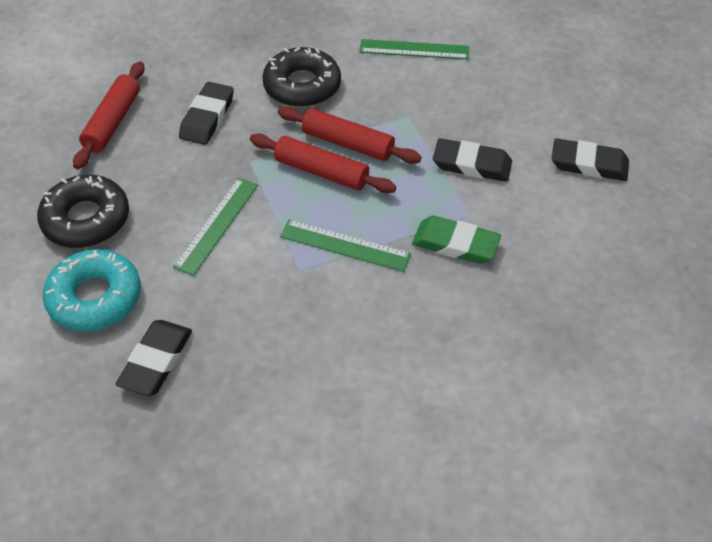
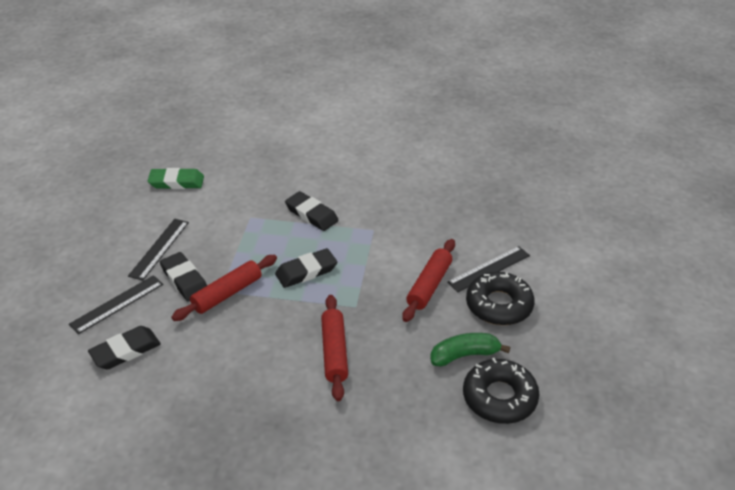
black ruler: none = 0 -> [69,275,163,334] [128,219,189,281] [447,246,530,292] = 3
green banana: none = 0 -> [430,333,510,367] = 1
green ruler: [173,178,258,276] [280,219,411,272] [359,39,469,60] = 3 -> none = 0
turquoise donut: [43,249,141,332] = 1 -> none = 0

